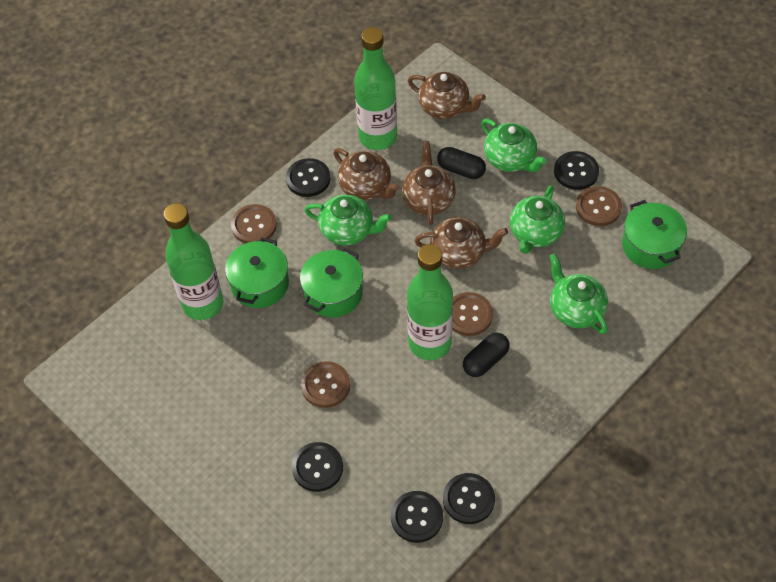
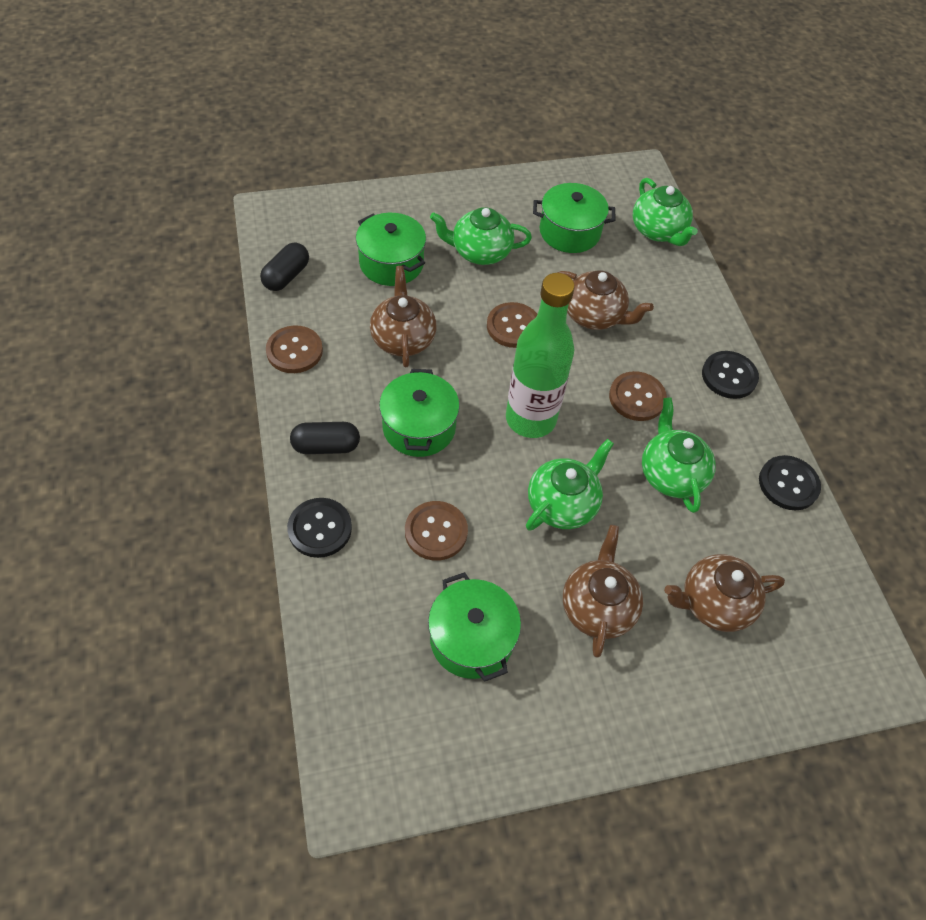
black button: [286,158,330,197] [292,442,343,492] [391,491,443,543] [443,473,495,524] [554,151,599,190] = 5 -> [287,498,352,558] [702,351,759,399] [759,455,821,510] = 3
green bottle: [164,203,223,320] [354,27,397,150] [407,244,453,360] = 3 -> [506,273,575,438] = 1
green pot: [225,237,289,308] [300,248,363,317] [622,200,687,269] = 3 -> [356,213,426,286] [379,369,460,457] [428,572,521,682] [533,183,616,253] = 4

